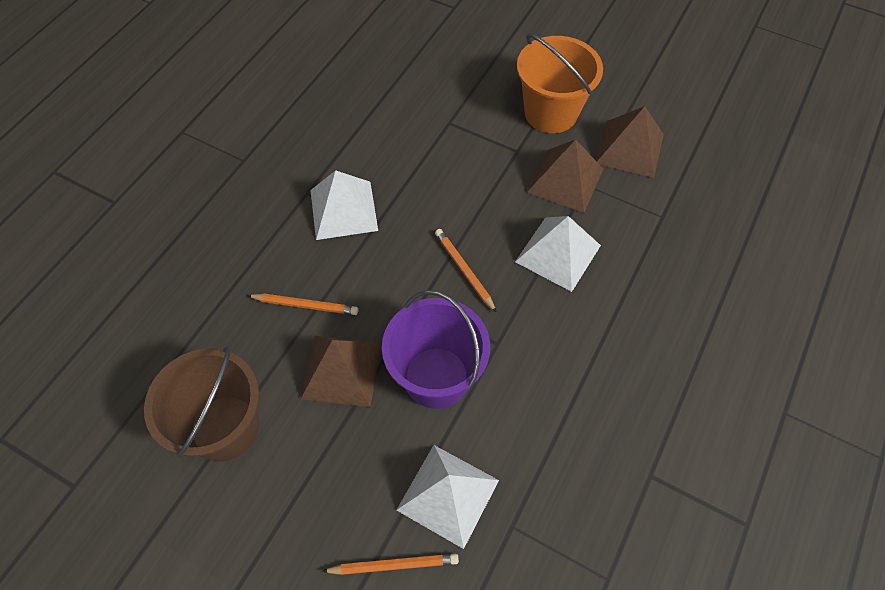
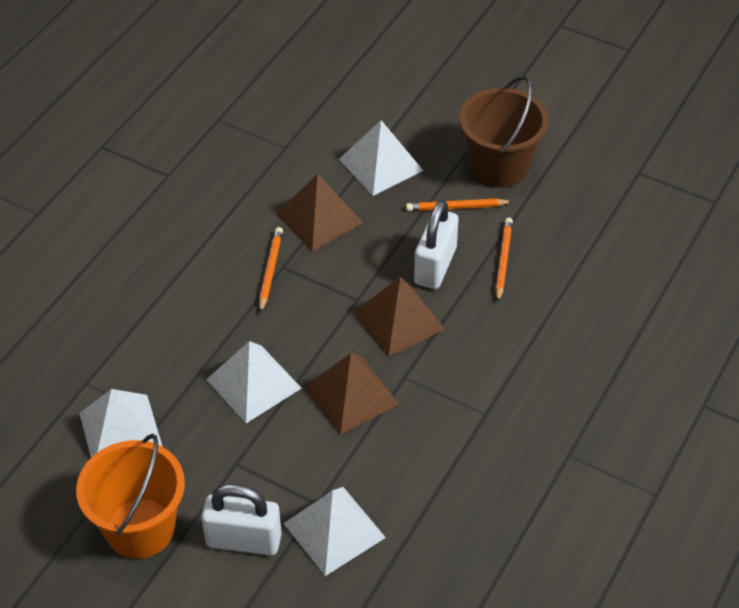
purple bucket: [382,290,490,409] = 1 -> none = 0
white padlock: none = 0 -> [201,484,282,556] [414,200,458,289] = 2
white pyramid: [310,170,378,240] [397,445,499,549] [515,216,601,292] = 3 -> [79,389,163,458] [206,341,302,423] [283,487,386,576] [339,120,423,196] = 4

